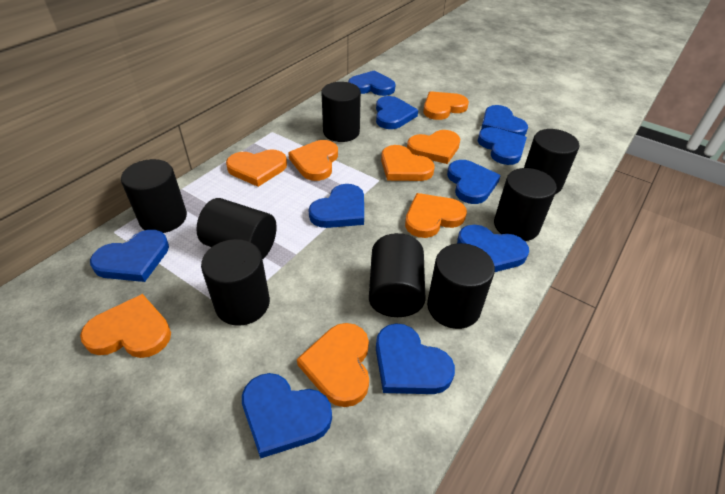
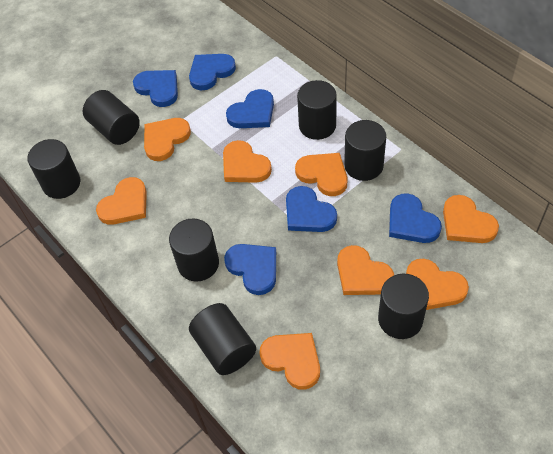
black cylinder: [121,159,187,233] [196,198,277,259] [201,239,270,326] [322,82,361,142] [369,233,426,317] [427,243,495,329] [494,168,557,241] [524,129,579,194] = 8 -> [28,139,80,199] [83,90,140,145] [169,219,219,282] [189,303,256,375] [297,80,337,140] [344,120,386,181] [378,274,429,339] = 7
blue heart: [90,230,169,282] [242,373,332,459] [309,184,364,228] [348,70,396,96] [376,96,418,129] [376,324,455,394] [447,160,501,204] [457,225,529,272] [478,127,527,165] [481,105,528,136] = 10 -> [133,70,178,107] [189,54,236,91] [224,244,276,295] [226,89,274,128] [286,186,337,232] [389,193,442,243] = 6

